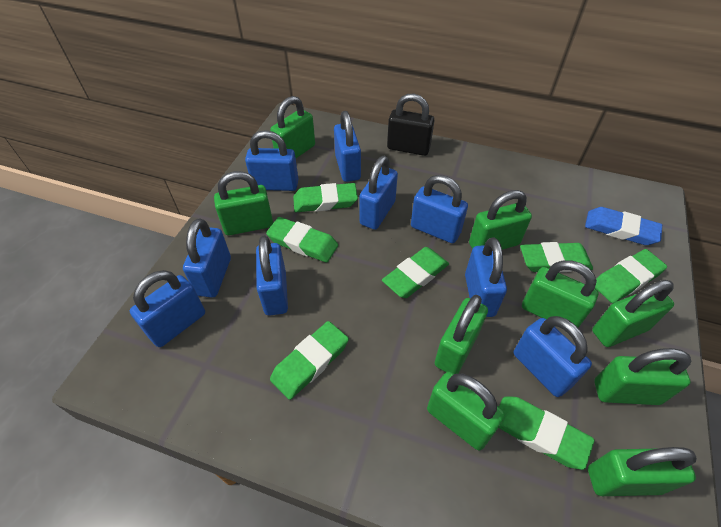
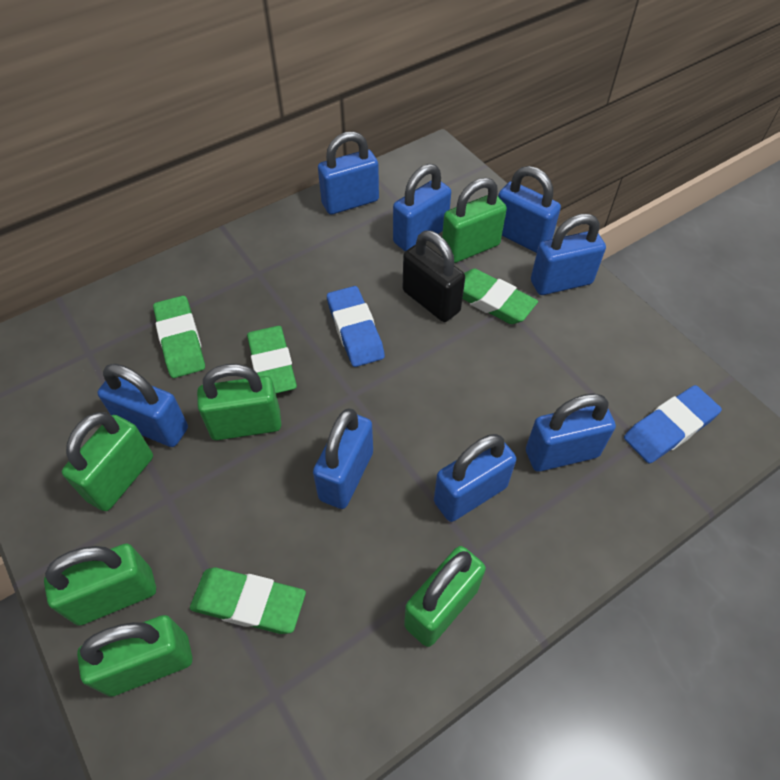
blue eraser: [585,207,662,245] = 1 -> [327,286,385,367] [624,385,722,463] = 2
blue padlock: [130,270,205,347] [183,218,231,297] [245,130,298,191] [256,235,288,316] [334,111,361,182] [359,156,398,230] [411,175,468,243] [465,237,507,317] [513,316,592,397] = 9 -> [98,364,188,447] [313,409,373,509] [318,131,379,215] [393,164,451,252] [434,434,516,522] [498,166,561,253] [526,393,616,472] [531,214,606,295] = 8
green eraser: [266,217,338,263] [270,321,349,400] [293,183,358,212] [382,247,449,298] [499,396,594,470] [520,242,593,272] [595,249,667,303] = 7 -> [153,296,205,378] [190,567,306,634] [247,326,297,394] [463,269,538,324] = 4
green padlock: [214,171,273,235] [270,96,315,158] [427,372,505,450] [435,295,488,374] [469,190,532,250] [522,260,599,328] [588,447,697,496] [592,280,674,347] [594,348,692,405] = 9 -> [44,544,156,626] [62,412,153,511] [77,615,192,697] [197,364,281,440] [404,546,486,647] [442,178,507,263] = 6

